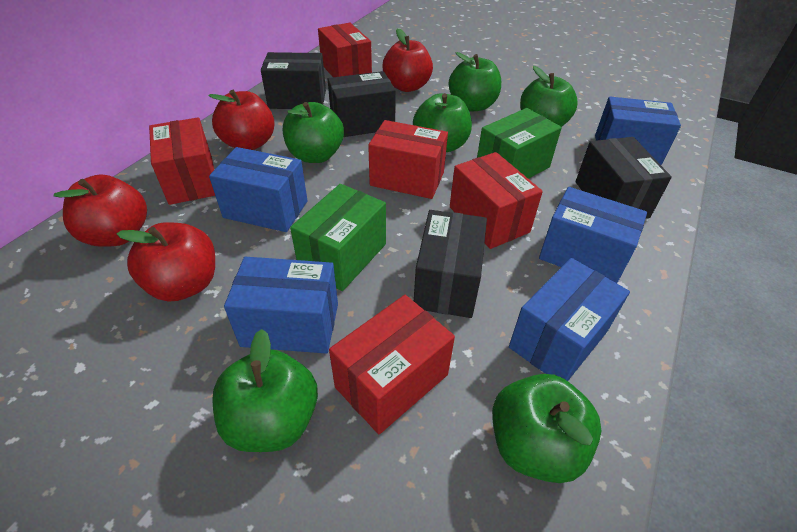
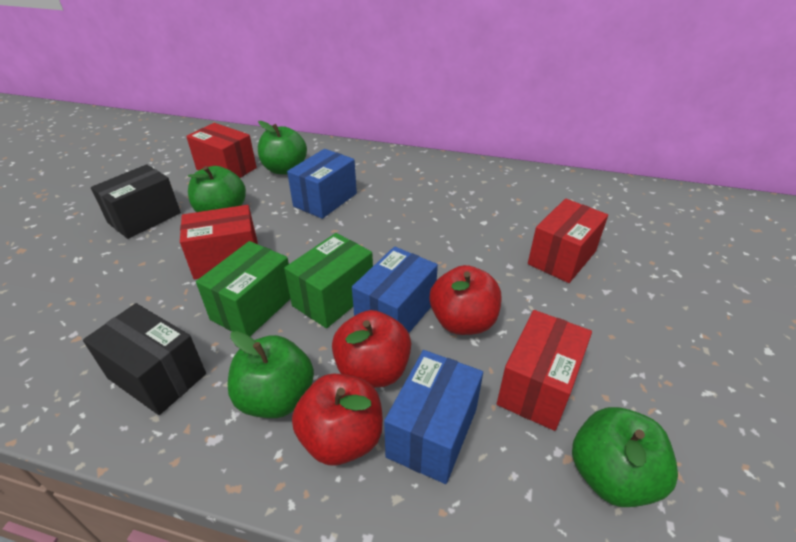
black box: [261,52,326,109] [328,71,396,137] [414,210,487,318] [576,137,672,218] = 4 -> [83,303,206,415] [91,164,181,239] = 2
blue box: [209,147,308,232] [224,257,338,354] [509,258,630,381] [539,187,647,283] [595,97,681,165] = 5 -> [287,149,357,219] [352,247,438,333] [384,350,483,484] = 3
green apple: [212,329,318,452] [283,102,344,163] [413,93,472,152] [449,52,501,111] [492,374,601,483] [520,66,578,127] = 6 -> [188,166,246,212] [228,331,314,418] [258,121,307,175] [572,407,678,507] = 4
red apple: [53,174,147,247] [117,222,215,302] [208,90,275,150] [383,28,433,92] = 4 -> [292,374,383,465] [332,310,411,388] [430,265,501,335] = 3
red box: [149,118,215,205] [318,23,372,77] [329,295,455,434] [368,120,448,199] [450,152,543,249] = 5 -> [180,205,258,279] [186,123,257,178] [497,310,592,431] [528,199,608,283] = 4

